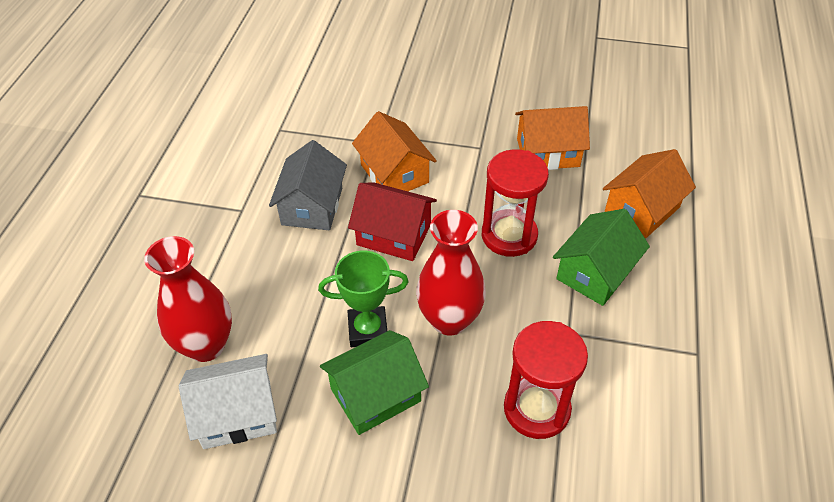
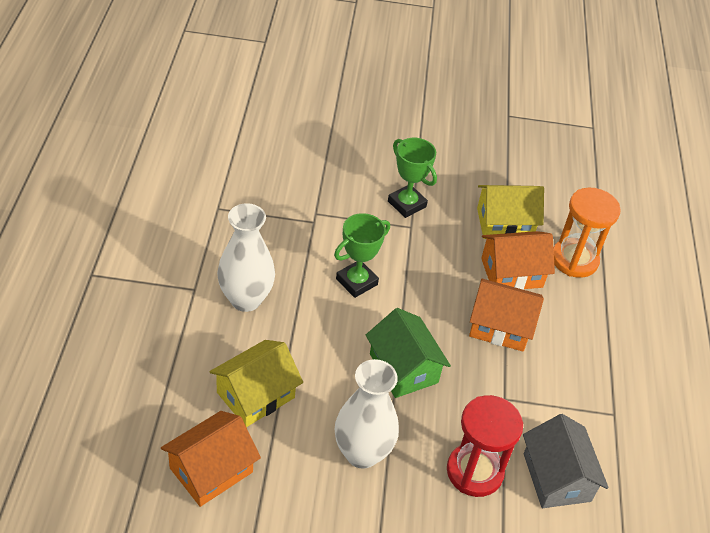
green house: [320,330,429,435] [553,209,650,306] = 2 -> [366,308,451,398] = 1
green trophy: [318,251,409,347] = 1 -> [334,213,390,298] [388,138,437,218] = 2
orange hourglass: none = 0 -> [553,187,621,278] = 1
red hourglass: [482,149,549,257] [504,321,588,439] = 2 -> [447,395,523,497] = 1
red house: [348,183,437,261] = 1 -> none = 0
red vase: [144,236,232,362] [416,210,486,336] = 2 -> none = 0
white house: [179,354,277,449] = 1 -> none = 0
white vase: none = 0 -> [217,203,275,312] [335,359,399,469] = 2
yellow house: none = 0 -> [210,340,303,427] [477,185,544,239] = 2

